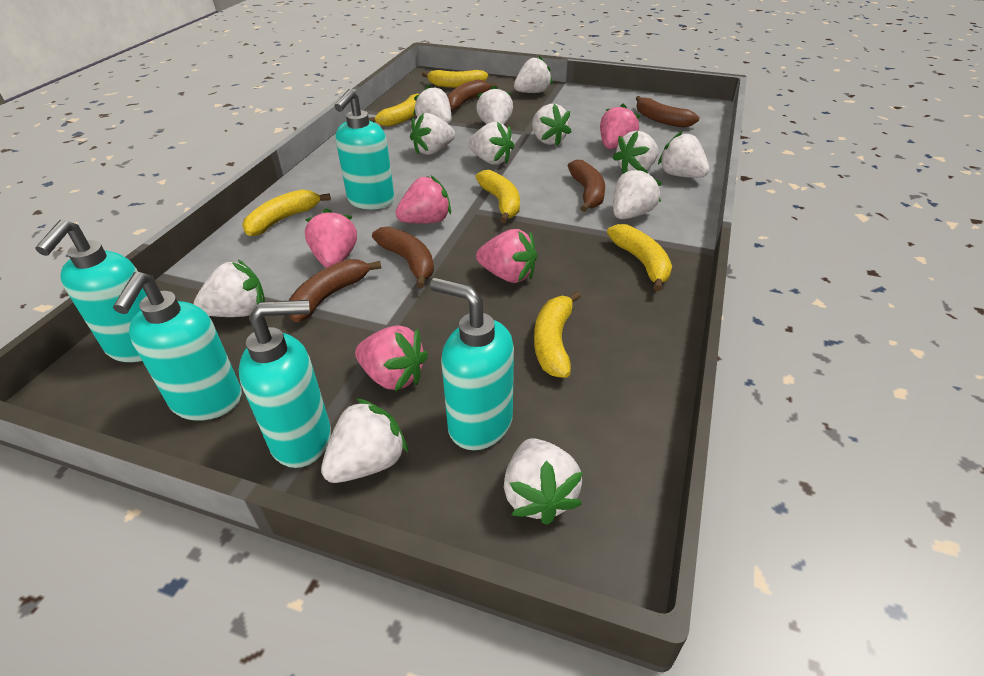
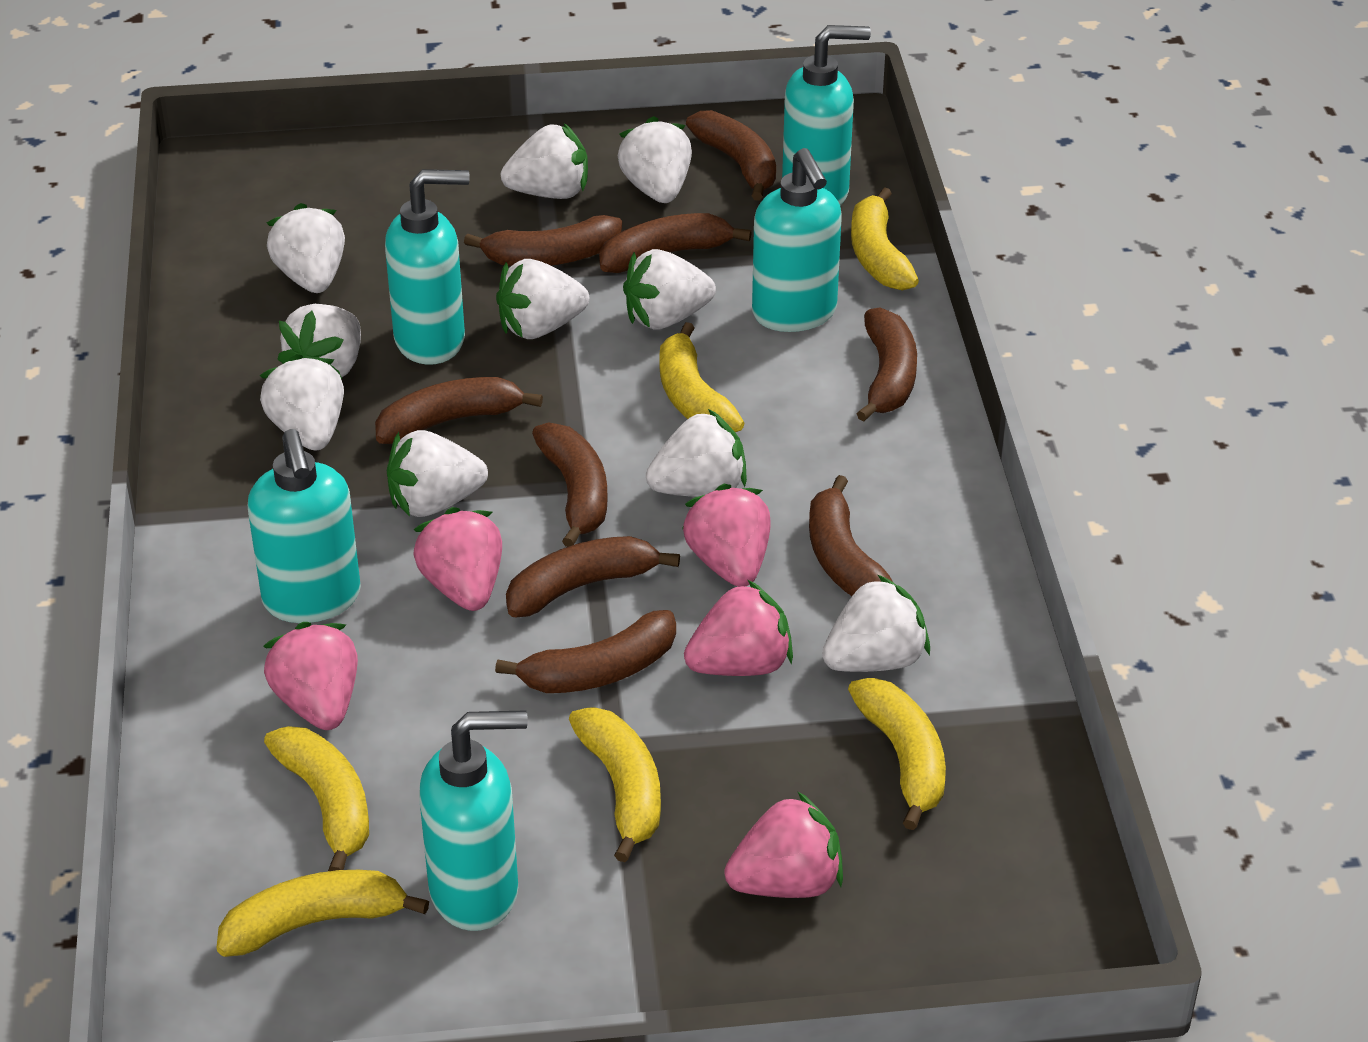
brown banana: [288,259,381,322] [372,226,434,288] [447,79,498,111] [568,160,605,212] [636,96,699,128] = 5 -> [375,377,543,444] [464,215,622,266] [495,610,676,693] [506,536,680,617] [532,422,608,547] [599,213,752,273] [686,110,776,201] [809,475,893,596] [856,307,917,422] = 9
white strawberry: [194,260,265,317] [321,398,408,483] [410,113,455,155] [413,85,451,124] [468,122,515,165] [476,85,513,125] [504,438,583,525] [514,56,553,93] [532,104,571,146] [613,131,659,174] [613,167,662,219] [658,131,709,178] = 12 -> [260,354,344,450] [267,203,345,293] [277,304,361,379] [387,430,488,517] [496,259,589,339] [501,123,588,199] [618,116,692,203] [623,249,716,330] [646,409,747,497] [822,575,930,672] = 10

